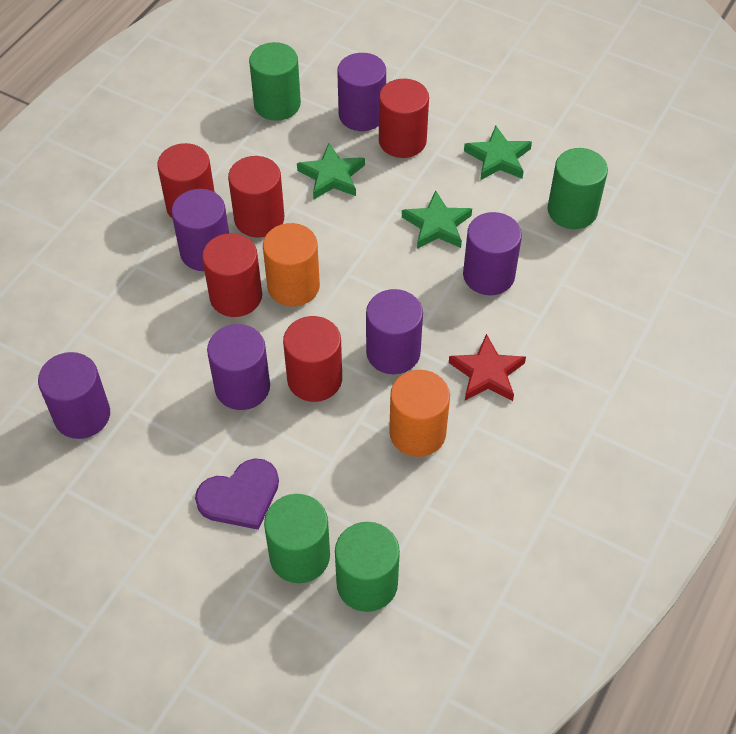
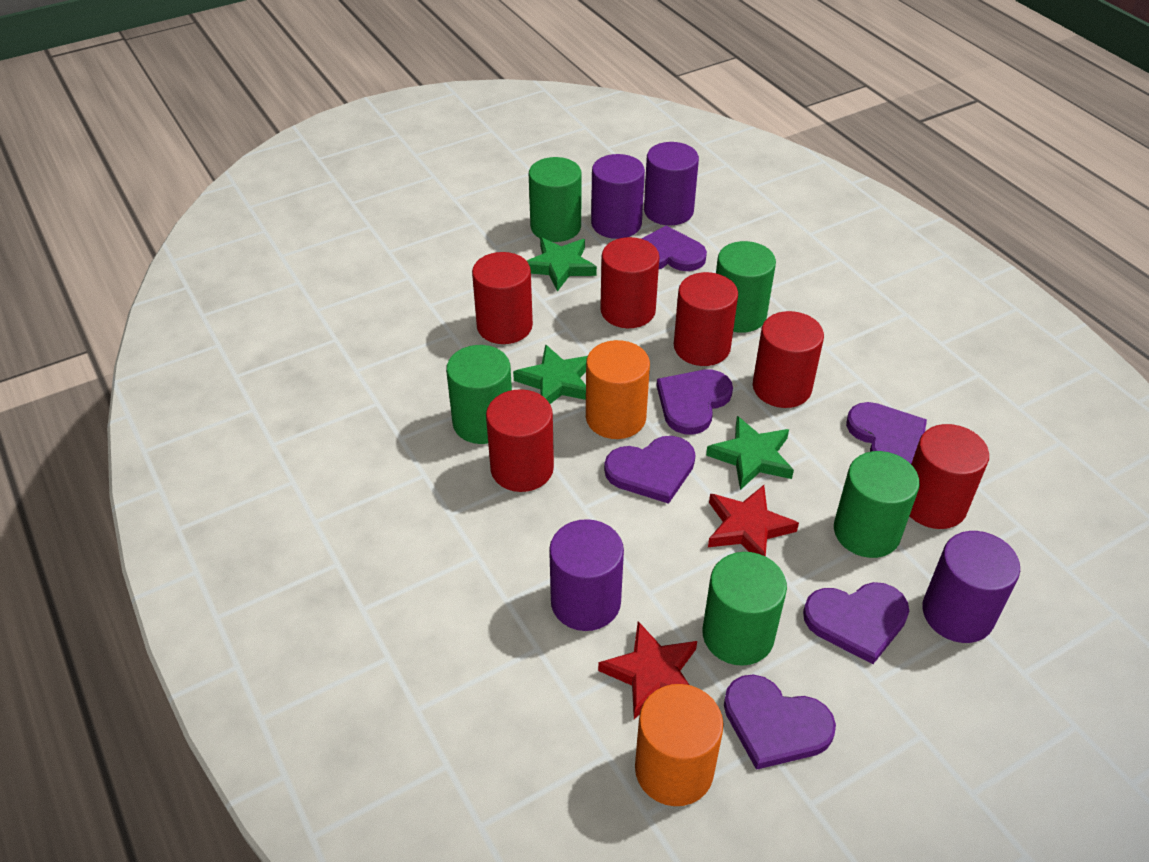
green cylinder: [249,42,301,121] [264,494,330,583] [335,522,400,612] [548,148,608,229] = 4 -> [446,345,512,444] [529,157,582,242] [703,552,787,666] [716,241,776,333] [834,451,920,558] = 5
purple cylinder: [38,352,110,439] [172,189,229,271] [207,324,270,410] [337,53,386,131] [366,289,423,374] [463,212,522,295] = 6 -> [549,519,624,631] [591,154,645,239] [644,142,699,225] [922,531,1020,643] = 4
purple heart: [195,458,279,530] = 1 -> [604,436,696,504] [642,226,707,271] [656,370,733,434] [724,675,836,770] [803,582,909,664] [846,402,927,464] = 6
red cylinder: [157,143,215,219] [202,233,262,317] [228,156,284,237] [283,316,342,402] [379,79,429,158] = 5 -> [472,252,533,344] [486,389,554,492] [600,237,659,328] [674,272,738,366] [753,311,824,408] [910,424,989,529] = 6
red star: [449,334,526,401] = 1 -> [598,621,697,719] [708,485,799,557] = 2

